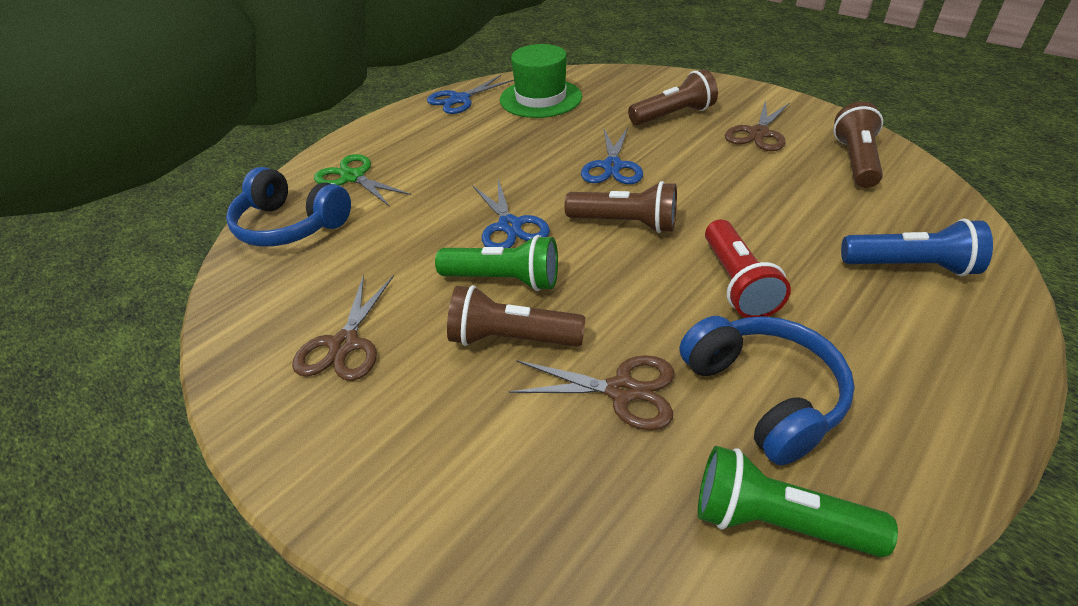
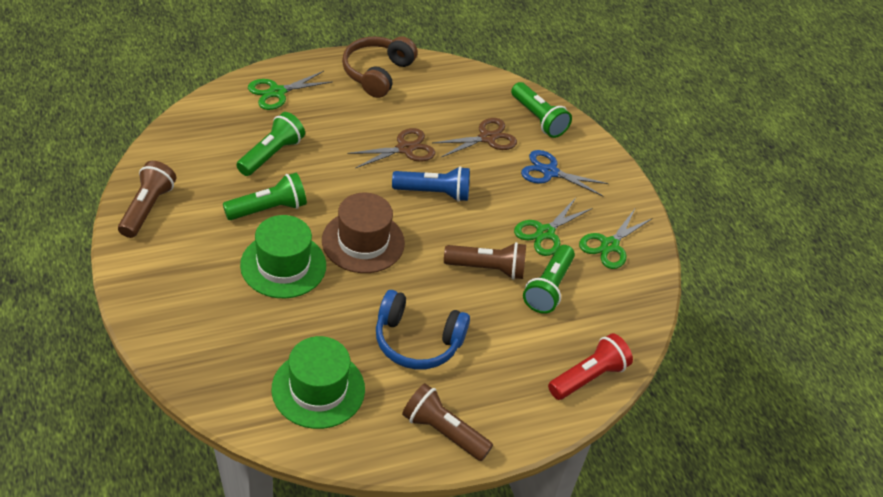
blue headphones: [226,167,351,247] [680,316,855,465] = 2 -> [376,290,470,369] = 1
blue scissors: [427,75,514,114] [472,179,550,248] [581,128,643,184] = 3 -> [521,150,609,196] = 1
brown flashlight: [447,285,585,347] [564,181,677,233] [628,69,718,125] [833,102,883,188] = 4 -> [118,161,176,238] [402,383,493,461] [444,242,526,280] = 3
brown hat: none = 0 -> [322,193,405,273] = 1
brown headphones: none = 0 -> [342,36,418,98] = 1
brown scissors: [292,274,394,381] [508,355,674,431] [725,99,790,151] = 3 -> [347,128,435,168] [433,118,517,157] = 2
green flashlight: [435,235,558,291] [698,446,898,557] = 2 -> [223,173,307,220] [236,112,305,176] [511,82,572,138] [523,245,575,314] = 4
green hat: [500,44,582,118] = 1 -> [240,215,326,298] [272,336,365,429] = 2
green scissors: [314,154,411,207] = 1 -> [248,71,332,110] [514,198,593,256] [579,209,653,269] = 3

